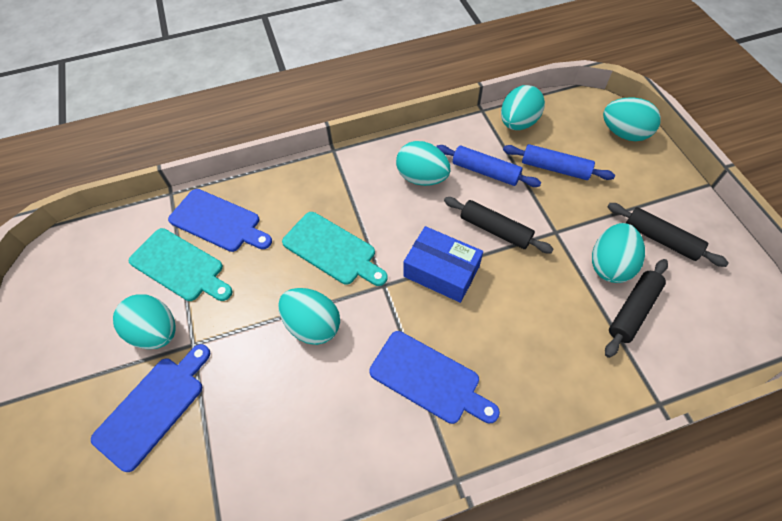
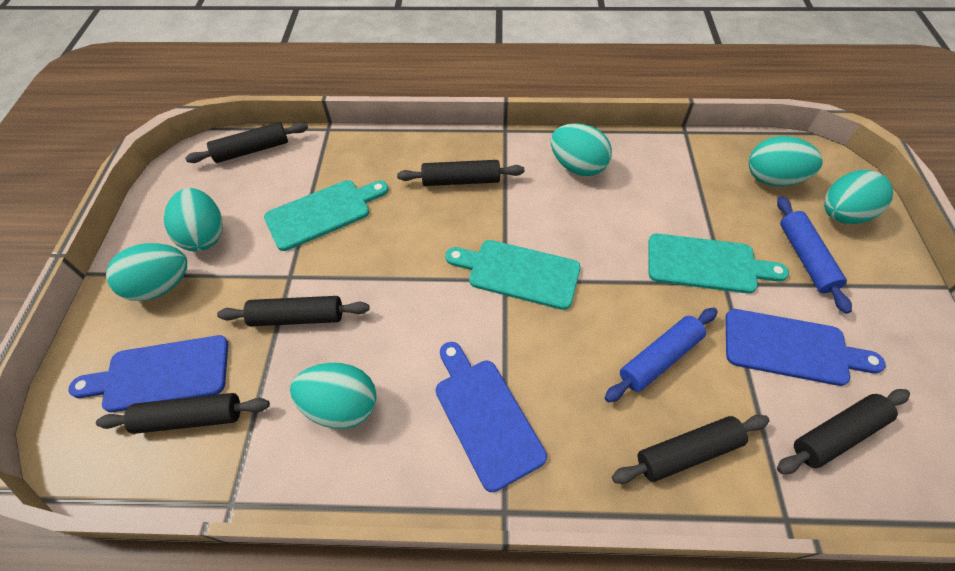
black rolling pin: [444,197,554,253] [605,259,668,358] [607,203,728,267] = 3 -> [96,393,270,434] [185,122,308,163] [217,296,370,326] [397,160,524,186] [612,415,770,484] [777,389,910,474] = 6
blue box: [403,226,483,303] = 1 -> none = 0
turquoise cutting board: [128,228,233,301] [282,212,388,286] = 2 -> [264,180,389,251] [445,240,581,310] [648,233,789,294] = 3

